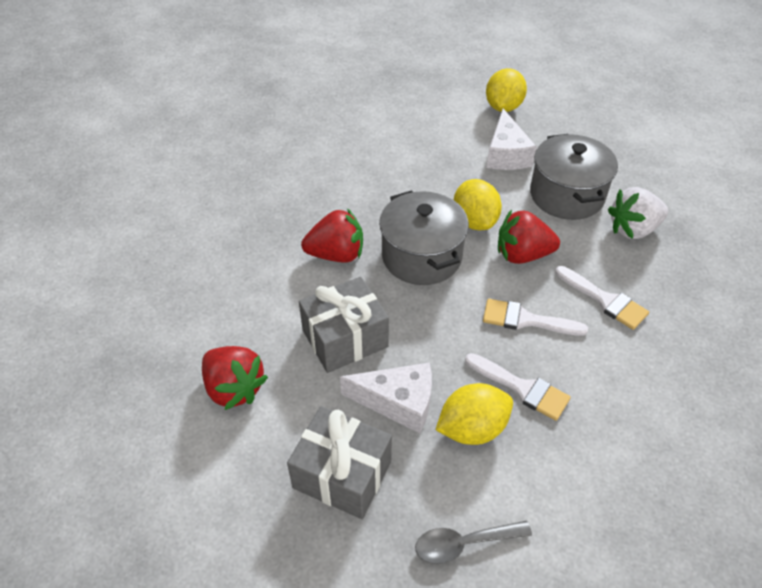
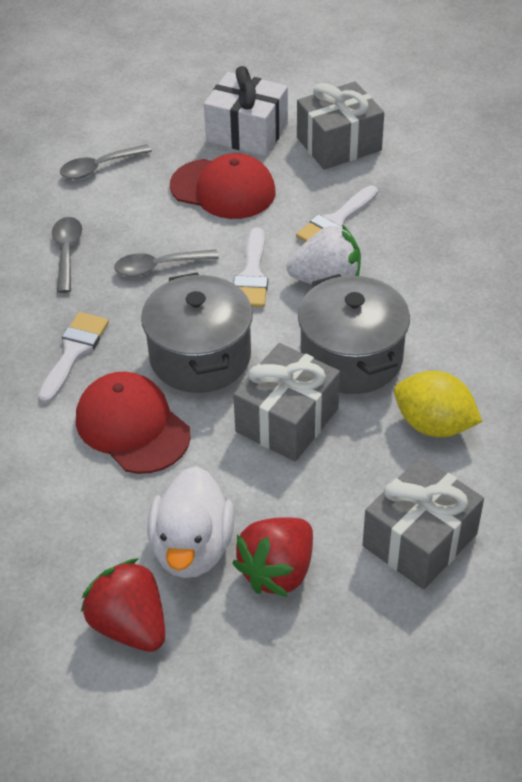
grey gift: [287,406,392,519] [299,277,389,373] = 2 -> [233,343,340,461] [297,81,384,170] [363,456,484,589] = 3
grey spoon: [415,521,532,564] = 1 -> [52,217,82,293] [60,144,152,179] [114,249,219,277] = 3
red cap: none = 0 -> [76,372,191,474] [170,153,276,219] = 2
red strawberry: [202,346,268,410] [301,208,363,263] [498,210,560,264] = 3 -> [81,558,165,652] [232,517,313,597] = 2
white cheese: [340,363,432,433] [486,109,537,170] = 2 -> none = 0
white duck: none = 0 -> [147,466,235,578] = 1
white gift: none = 0 -> [204,66,288,156] = 1
yellow lemon: [436,383,513,445] [454,179,502,230] [486,68,527,112] = 3 -> [394,371,482,437] = 1

